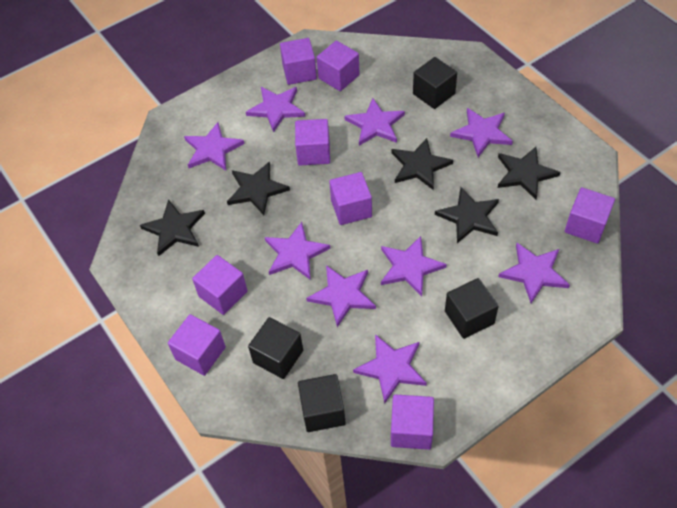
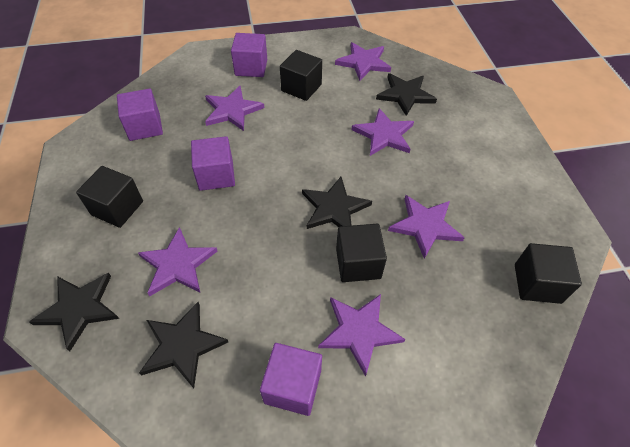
black star: [140,199,205,256] [227,162,290,215] [391,138,453,190] [435,187,499,243] [498,147,560,200] = 5 -> [29,273,119,351] [139,302,228,388] [302,177,372,229] [376,73,437,116] = 4
purple cube: [168,314,226,376] [192,255,248,315] [280,38,317,85] [295,119,330,166] [316,40,360,91] [329,172,372,225] [391,394,434,450] [565,187,615,244] = 8 -> [117,89,163,141] [191,136,235,191] [231,33,267,77] [260,343,322,416] = 4
purple star: [184,122,245,171] [246,87,305,133] [265,222,330,280] [306,265,376,327] [344,98,405,146] [353,334,427,403] [381,236,447,297] [450,108,513,157] [498,243,570,303] = 9 -> [138,227,217,296] [205,86,264,131] [318,294,405,377] [335,42,391,81] [352,108,414,156] [388,195,465,259] = 6

